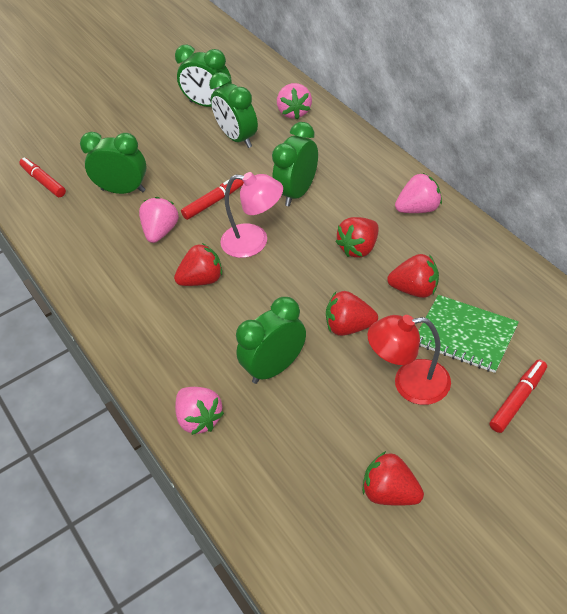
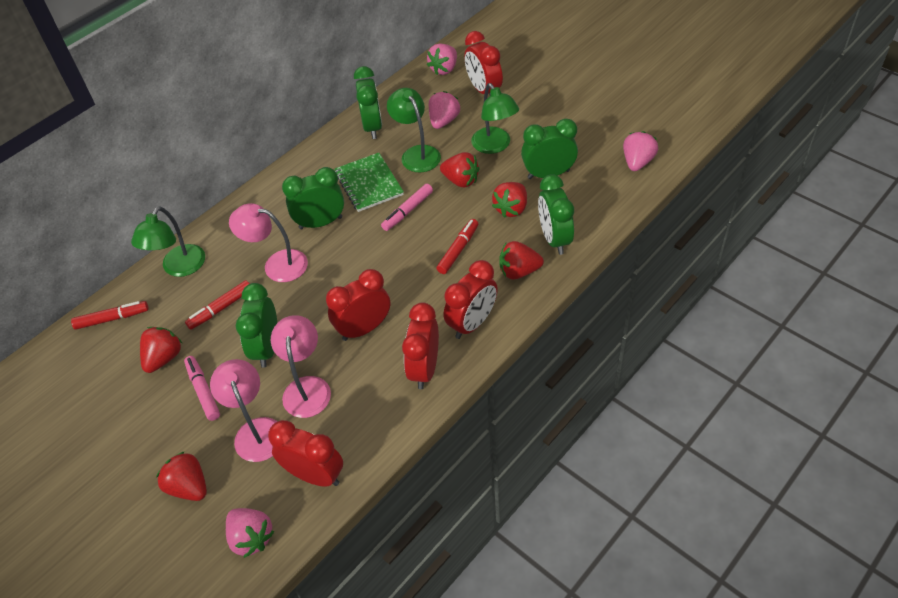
green lamp: none = 0 -> [131,206,205,277] [387,88,441,172] [471,83,519,154] = 3
pink lamp: [220,172,283,258] = 1 -> [210,359,277,462] [229,203,308,282] [271,315,331,418] = 3
pink marker: none = 0 -> [184,356,220,421] [381,184,433,231] = 2
red clock: none = 0 -> [268,420,343,487] [326,269,391,341] [402,303,439,389] [444,260,498,339] [464,31,503,96] = 5
red lamp: [368,315,451,405] = 1 -> none = 0

